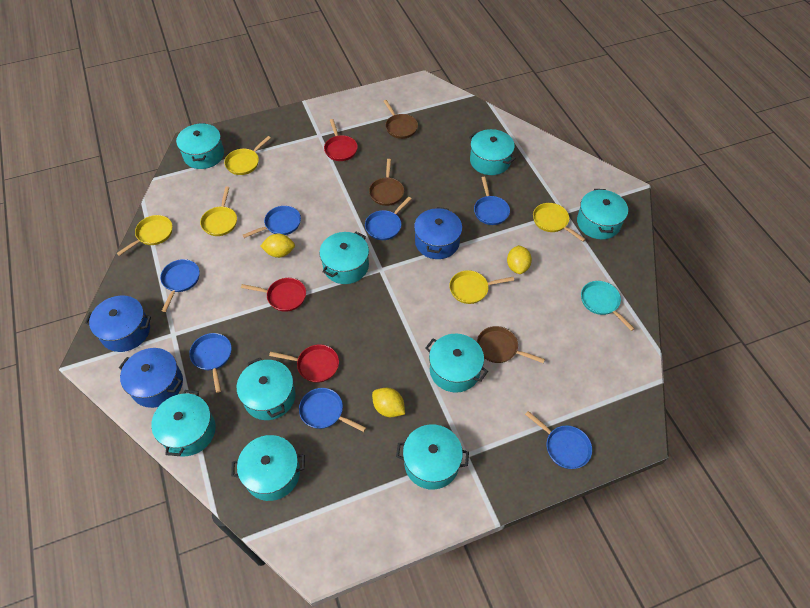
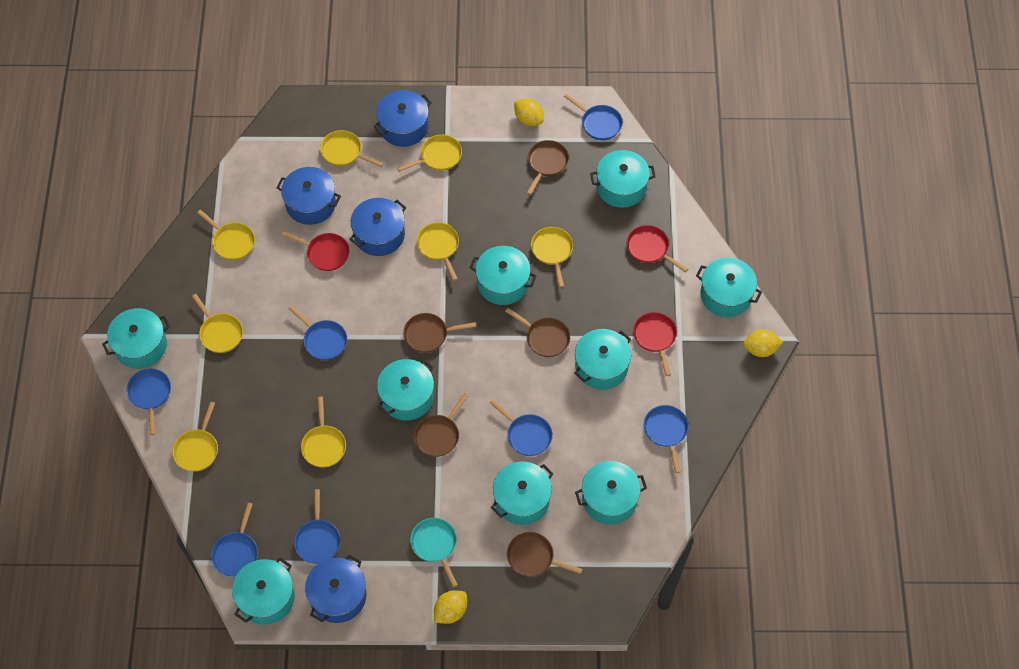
blue pot: [85,296,151,352] [119,348,183,408] [414,207,462,259] = 3 -> [276,167,341,225] [305,555,367,623] [350,198,406,256] [373,90,432,147] = 4
brown pan: [369,159,404,206] [383,100,418,139] [477,326,545,363] = 3 -> [403,313,476,353] [414,393,468,457] [505,308,570,357] [507,532,583,576] [527,140,569,195] = 5
yellow pan: [117,215,173,256] [200,186,237,236] [224,136,271,175] [449,270,514,304] [533,203,586,242] = 5 -> [172,402,218,471] [192,294,243,353] [197,210,255,260] [301,397,346,467] [320,130,384,167] [397,135,462,172] [417,222,459,281] [531,227,573,287] = 8

